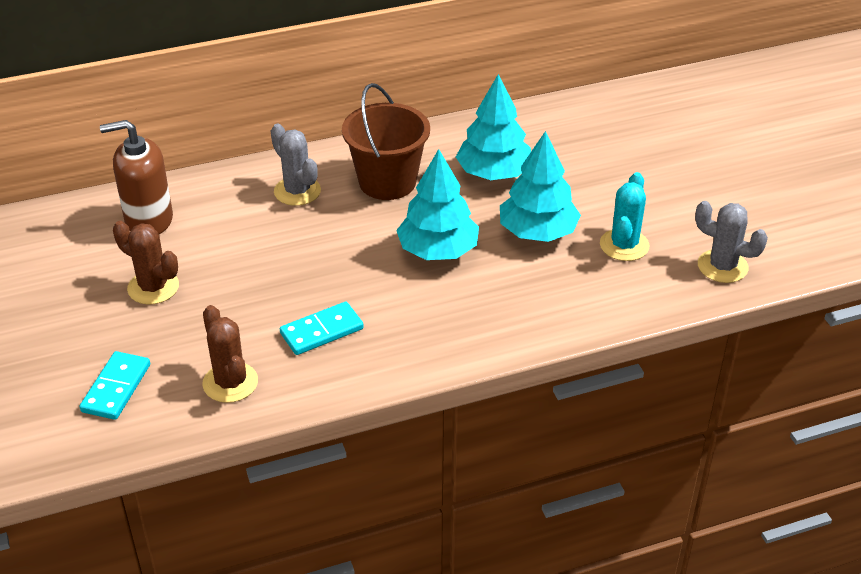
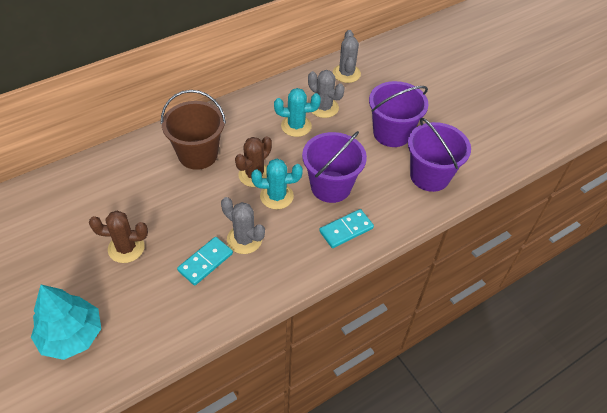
brown soap dispenser: [100,120,173,234] = 1 -> none = 0
grey cactus: [271,124,321,206] [695,201,768,283] = 2 -> [221,197,265,254] [308,70,345,118] [333,30,361,83] = 3
purple bucket: none = 0 -> [302,131,367,203] [369,81,429,147] [408,118,471,192] = 3
turquoise cactus: [600,172,649,261] = 1 -> [251,159,303,210] [274,88,321,137] = 2
turquoise tree: [396,149,479,260] [456,74,531,180] [500,131,581,242] = 3 -> [31,285,101,360] = 1

